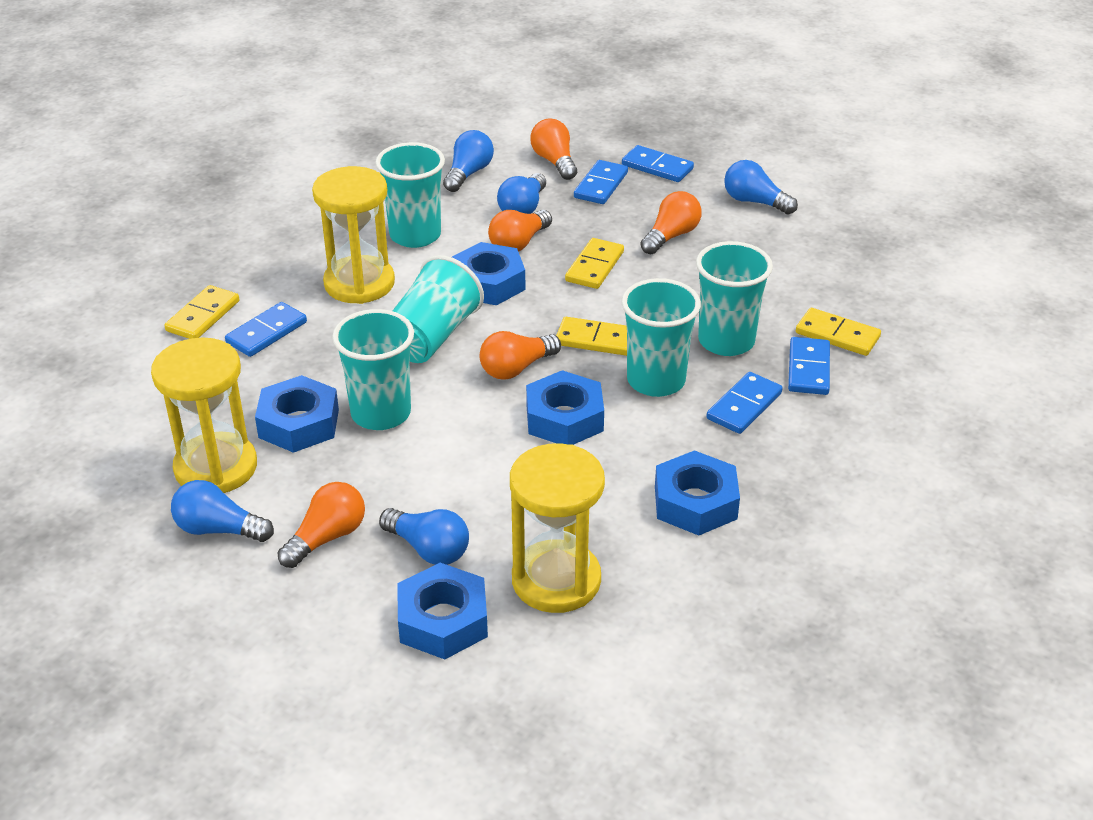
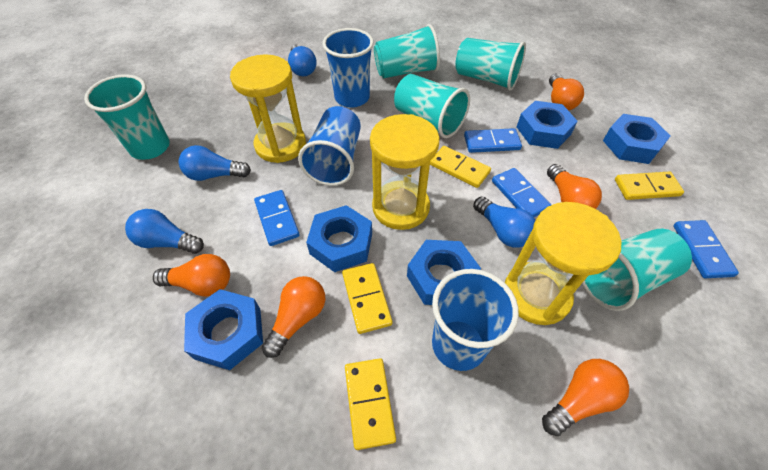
blue cup: none = 0 -> [298,106,361,186] [322,28,374,108] [432,269,519,371] = 3
blue domino: [225,302,307,357] [574,160,628,204] [622,145,694,182] [706,372,783,434] [788,337,830,395] = 5 -> [254,190,300,246] [464,128,522,153] [492,168,551,217] [673,220,739,278] = 4
blue light bulb: [171,480,274,542] [379,508,469,565] [443,130,494,192] [497,173,546,214] [724,160,798,214] = 5 -> [125,209,204,254] [179,145,251,181] [288,44,317,76] [473,196,536,248] = 4

